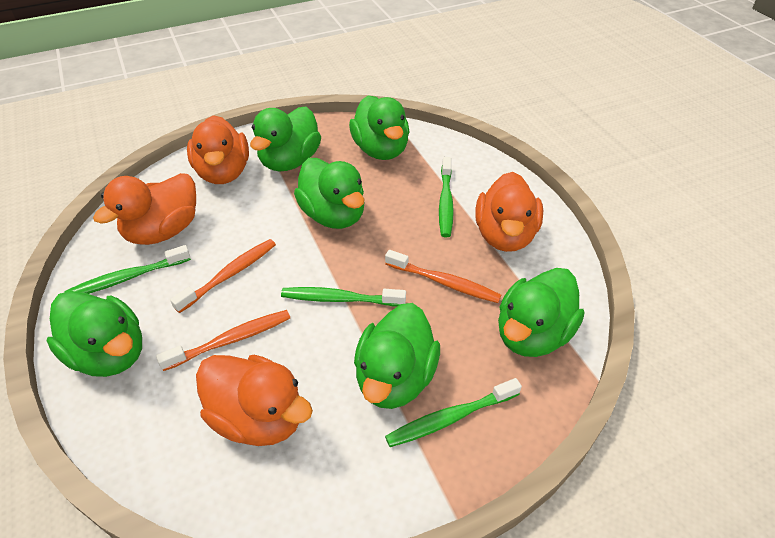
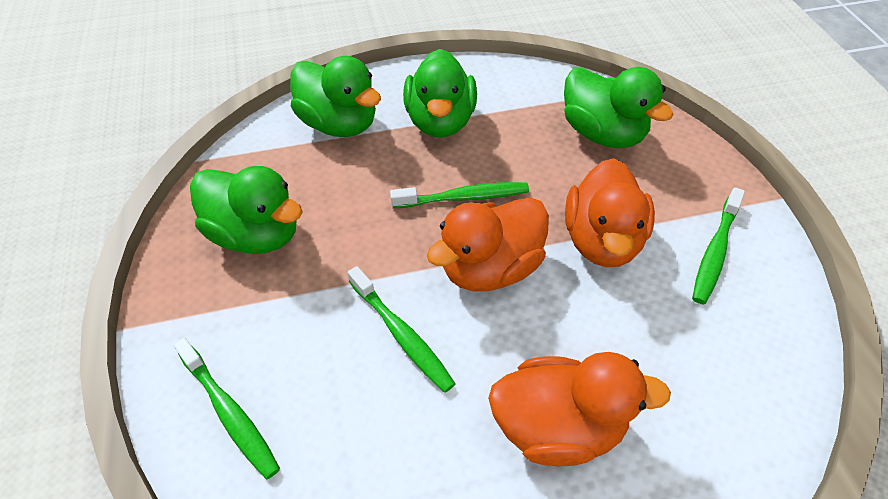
green duck: [46,291,142,377] [250,107,321,172] [294,158,364,229] [349,95,409,160] [354,303,440,409] [498,268,584,357] = 6 -> [190,166,303,254] [290,56,381,137] [403,49,477,138] [564,67,674,148] = 4
orange duck: [93,173,196,245] [187,115,249,184] [196,355,313,446] [475,172,543,252] = 4 -> [426,197,549,291] [488,352,671,466] [565,158,655,267] = 3
orange toothbrush: [156,310,290,371] [170,239,276,313] [385,250,501,303] = 3 -> none = 0

